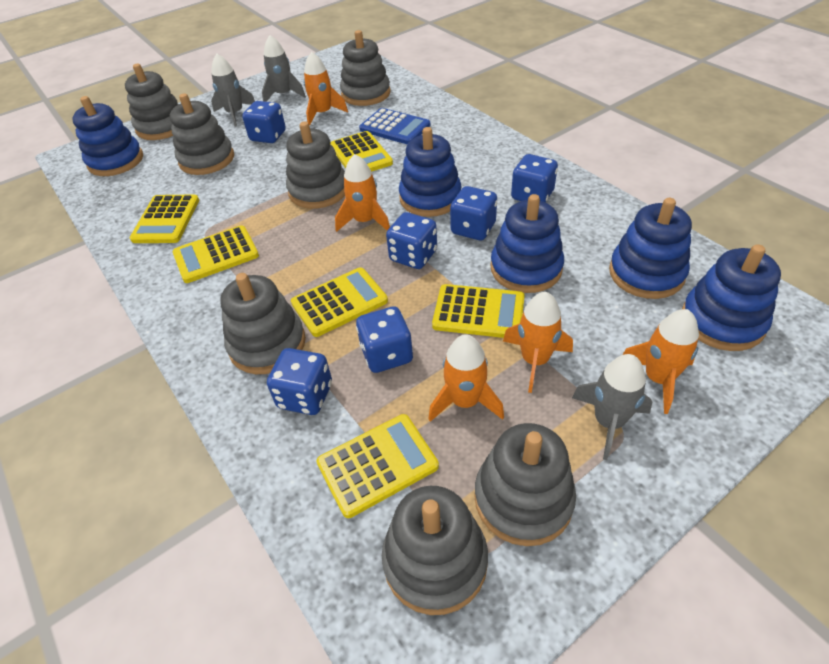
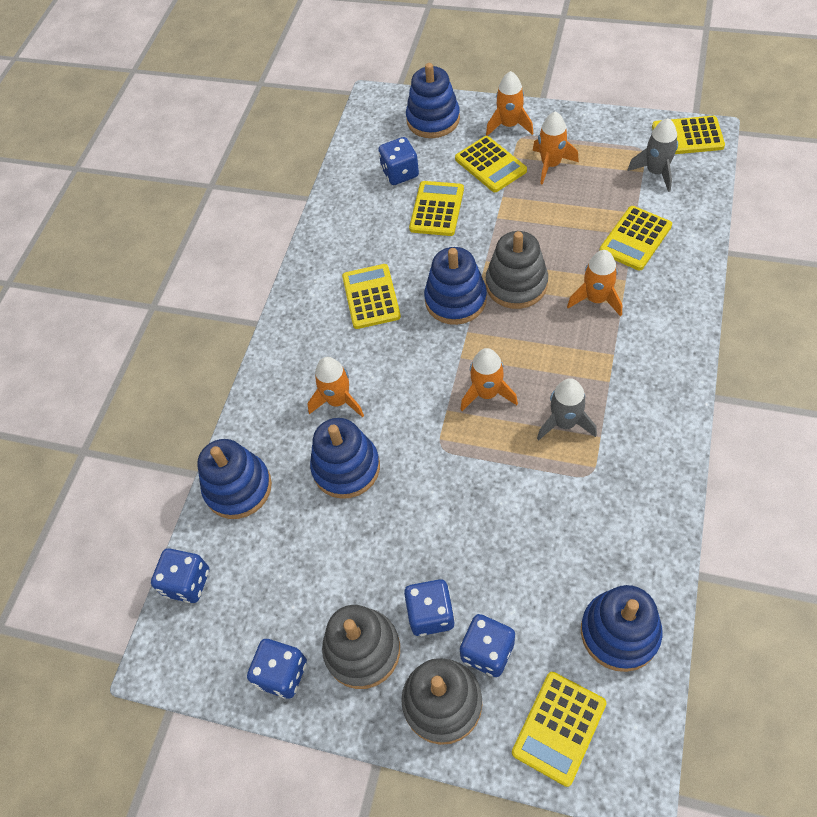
blue calculator: [359,108,430,144] = 1 -> none = 0
blue dice: [242,101,286,143] [267,348,332,415] [356,306,413,373] [386,212,437,269] [450,186,497,240] [511,154,558,202] = 6 -> [151,548,209,603] [247,639,307,699] [378,137,419,185] [404,579,455,636] [460,614,515,677] = 5
grey rocket: [211,53,255,126] [262,35,306,102] [572,354,652,460] = 3 -> [537,378,597,440] [627,118,678,192] = 2
grey stacking toy: [125,64,179,140] [170,93,234,175] [220,273,306,374] [286,122,345,209] [340,30,391,106] [382,486,488,615] [474,423,576,546] = 7 -> [322,605,400,689] [401,658,482,745] [486,231,548,309] = 3

